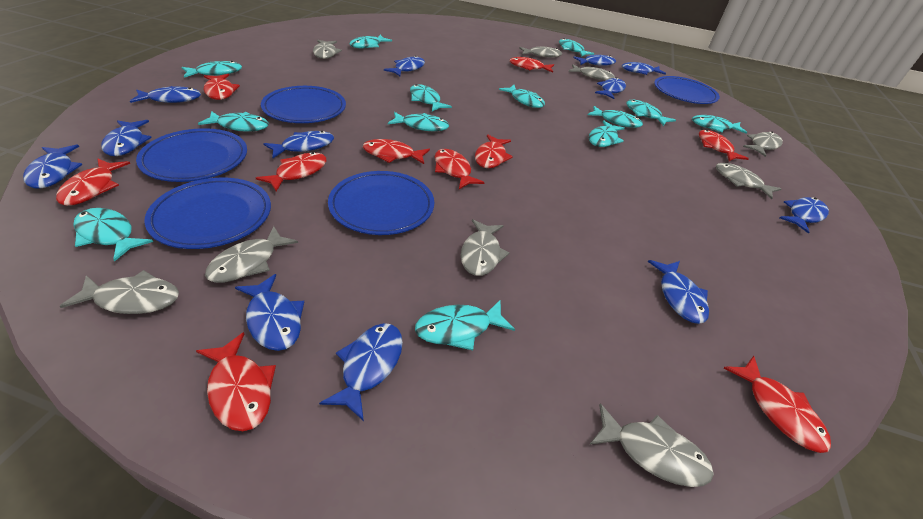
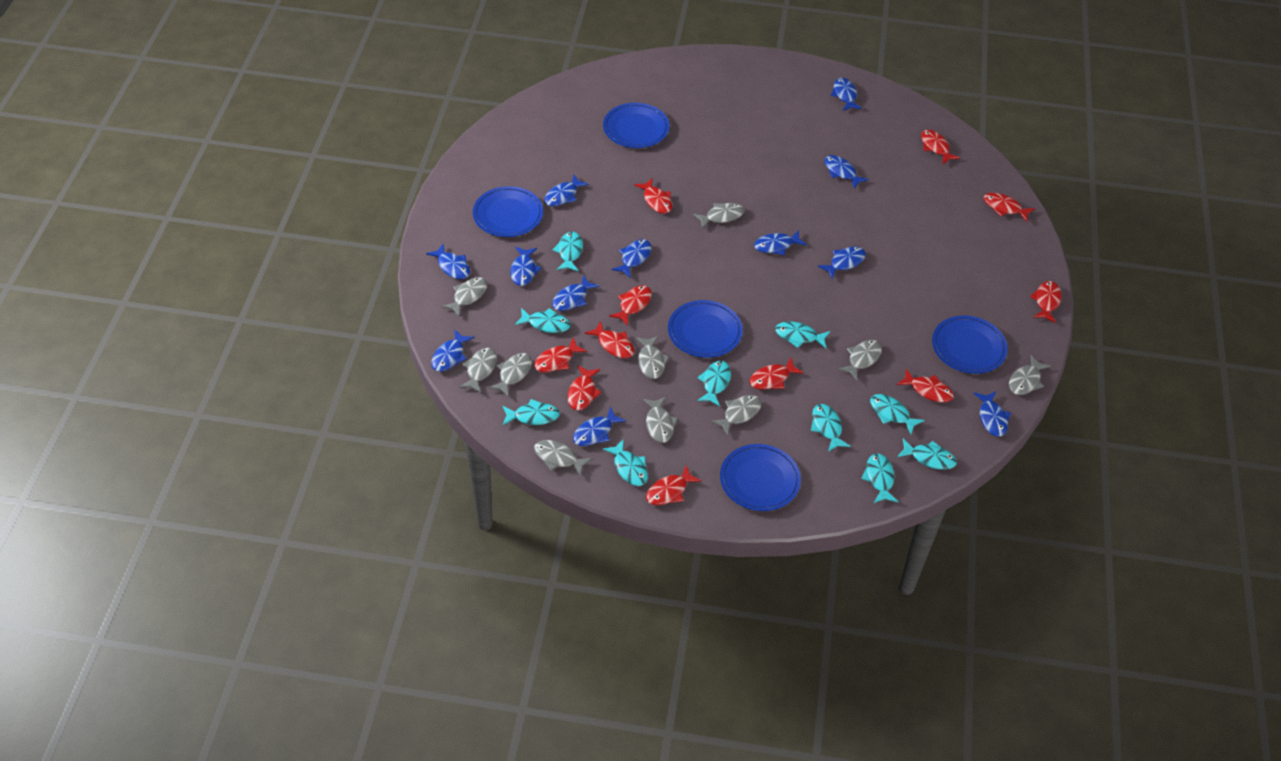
grey fish: [59,270,179,314] [205,226,298,283] [313,40,342,59] [461,219,509,276] [519,47,562,57] [568,64,615,80] [589,403,714,487] [716,163,782,199] [743,132,783,157] = 9 -> [441,277,487,316] [459,348,497,393] [488,353,532,397] [534,440,592,477] [636,336,669,379] [643,397,678,443] [693,203,745,229] [711,395,761,436] [838,340,882,380] [1009,355,1051,395] = 10
red fish: [56,158,130,206] [196,332,276,431] [204,74,240,100] [256,152,327,192] [363,139,430,164] [435,149,484,189] [475,134,513,168] [510,57,554,73] [699,130,749,161] [724,356,831,453] = 10 -> [534,337,587,373] [567,365,601,410] [585,321,634,358] [609,285,652,326] [634,178,672,214] [646,466,702,505] [749,358,804,389] [897,369,954,402] [921,130,960,164] [984,193,1035,222] [1030,281,1062,323] = 11
turquoise fish: [73,208,153,262] [181,61,242,78] [198,111,269,132] [350,35,392,48] [388,112,449,131] [410,84,452,112] [415,299,515,350] [499,85,545,108] [559,38,594,56] [588,106,643,128] [589,120,625,147] [626,100,676,126] [692,115,747,134] = 13 -> [502,399,560,426] [515,308,570,333] [552,231,583,272] [603,439,648,486] [697,361,731,407] [775,321,830,348] [811,404,851,452] [861,453,898,503] [870,394,925,434] [897,438,957,470] = 10

